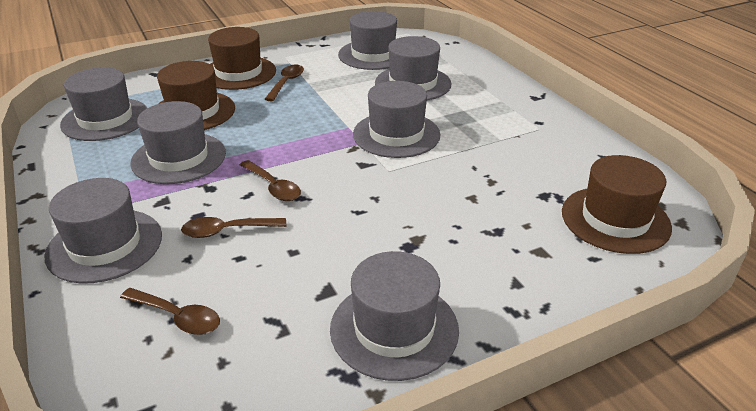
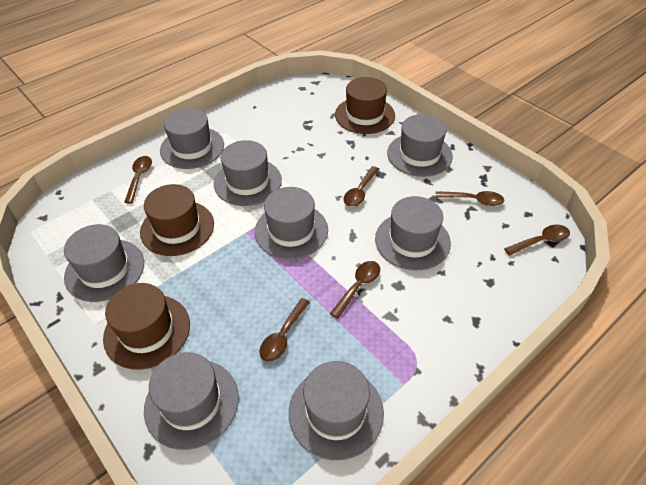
brown spoon: [120,288,220,335] [181,217,286,238] [240,160,301,201] [265,65,304,101] = 4 -> [124,156,152,203] [260,298,310,362] [330,261,380,319] [343,166,379,207] [435,191,504,206] [504,225,570,255] = 6
grey hat: [44,178,162,284] [60,67,147,141] [130,101,226,184] [330,251,459,381] [338,11,397,70] [353,81,441,158] [375,36,451,100] = 7 -> [64,224,144,302] [144,352,239,450] [160,108,224,169] [214,140,282,206] [255,187,328,259] [289,361,384,460] [375,196,451,270] [387,114,453,177] = 8

